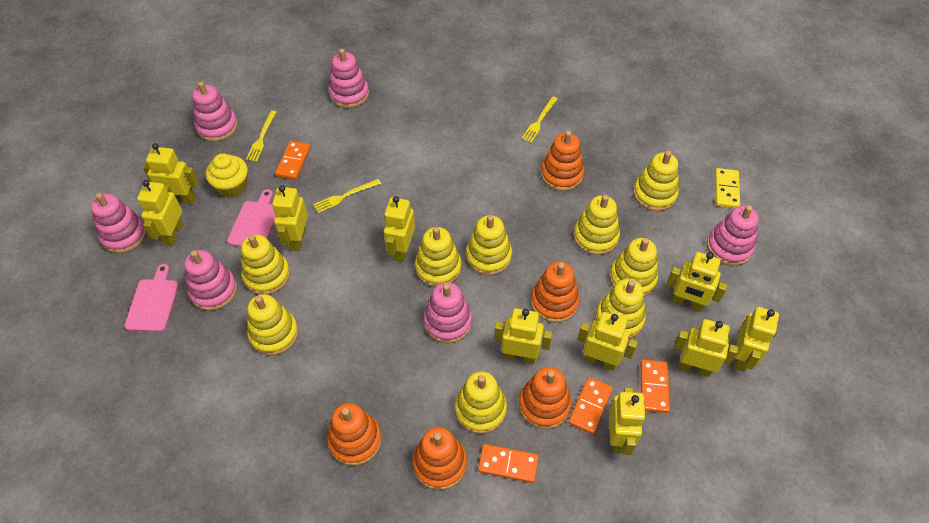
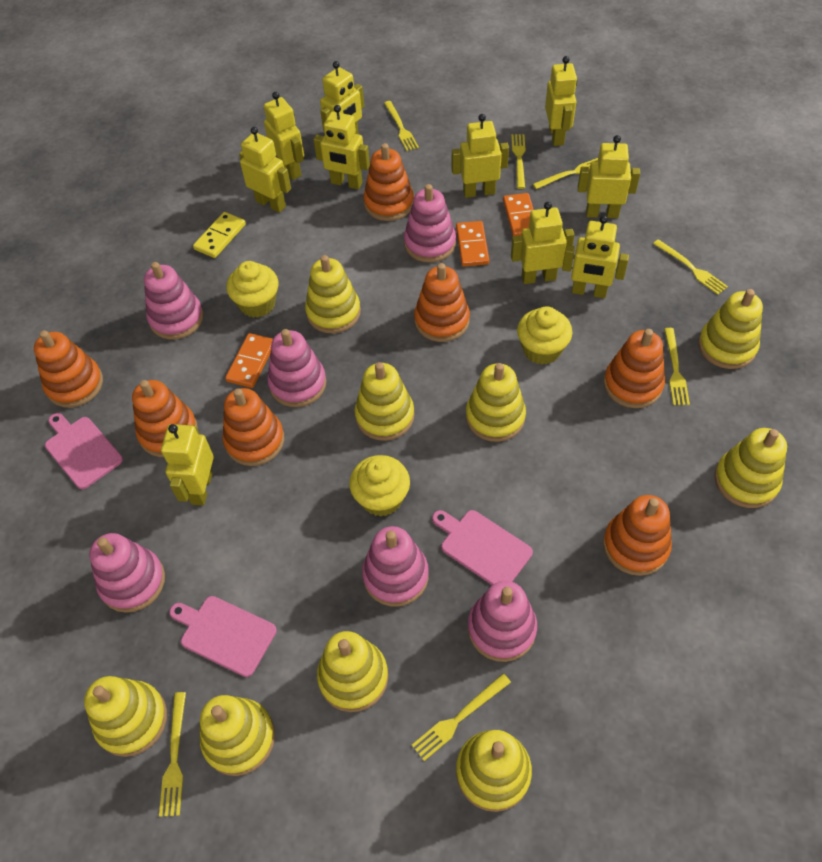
orange domino: [275,141,311,180] [478,444,539,483] [568,377,613,434] [641,360,670,413] = 4 -> [225,333,273,388] [456,221,489,266] [503,193,534,236] = 3
orange stacking toy: [327,403,382,466] [413,427,467,490] [519,367,571,429] [531,262,579,323] [541,131,584,191] = 5 -> [34,330,103,408] [132,380,198,457] [223,388,284,466] [363,143,414,221] [414,263,470,342] [603,495,672,576] [604,329,665,408] = 7
pink cutting board: [124,264,179,332] [227,189,276,247] = 2 -> [45,413,123,489] [169,596,277,677] [432,510,533,585] = 3
yellow cupcake: [206,154,248,198] = 1 -> [226,261,278,318] [349,455,410,517] [517,306,572,365] = 3
yellow fork: [246,110,276,162] [313,179,381,213] [521,96,558,143] = 3 -> [159,692,186,817] [384,101,419,151] [412,673,511,761] [511,134,526,189] [533,158,598,189] [653,239,728,295] [664,328,690,405] = 7

